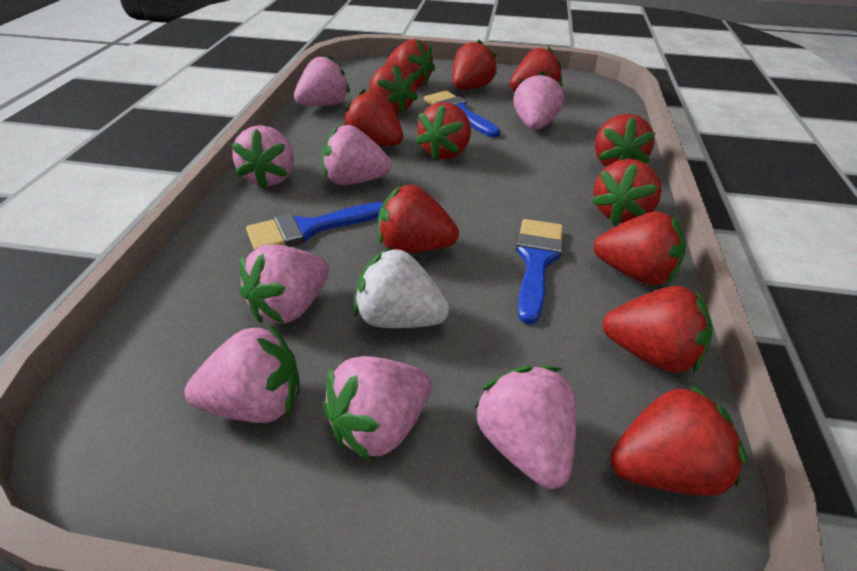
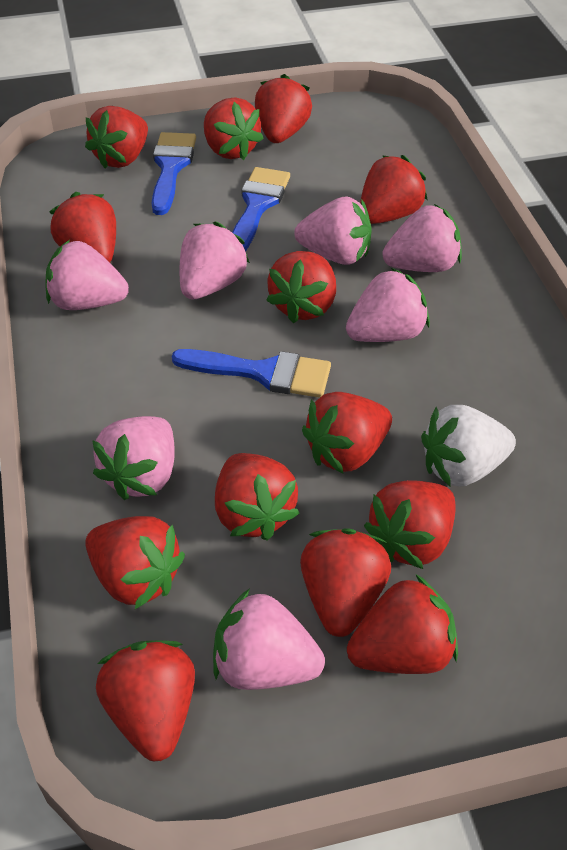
pink strawberry: [184,324,300,423] [231,125,294,189] [239,245,329,323] [294,55,350,106] [322,125,392,185] [322,356,432,462] [475,366,576,489] [513,72,564,130] = 8 -> [45,240,129,310] [92,416,175,500] [180,222,250,299] [213,589,325,690] [294,196,372,265] [346,268,430,342] [382,204,462,272] = 7
red strawberry: [344,88,403,146] [369,63,418,115] [378,185,459,253] [386,39,435,87] [416,102,471,160] [453,40,497,90] [510,46,562,91] [591,159,662,225] [593,212,686,285] [595,114,655,167] [602,286,713,373] [610,384,747,496] = 12 -> [49,192,116,262] [85,106,148,169] [85,516,185,609] [96,640,195,761] [204,97,264,160] [215,453,300,541] [255,74,312,143] [266,251,336,323] [300,528,391,637] [302,392,392,473] [347,575,458,674] [360,155,427,224] [364,480,455,569] = 13

